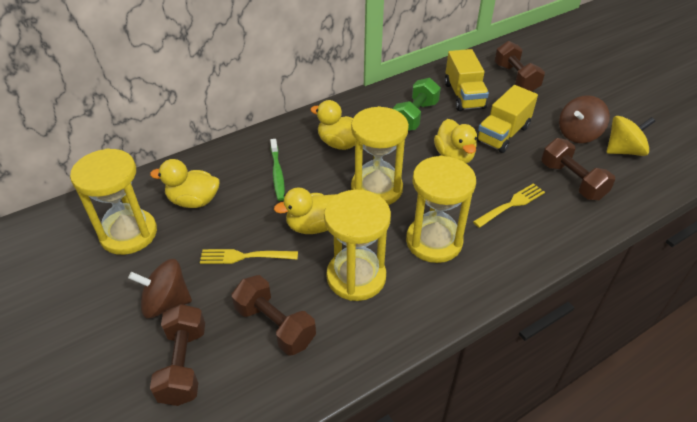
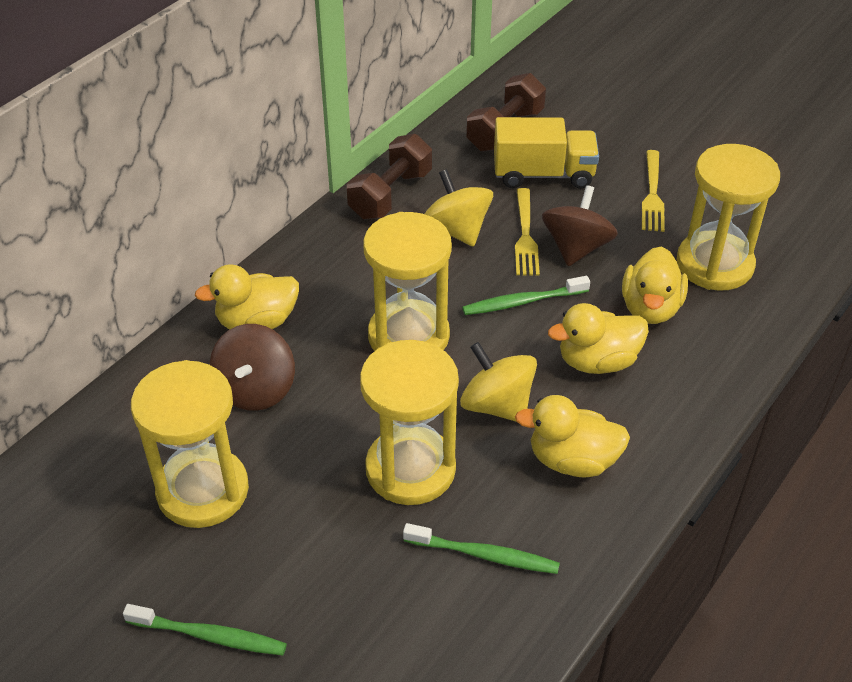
brown dumbbell: [150,304,205,406] [232,275,316,356] [495,41,545,91] [541,138,615,200] = 4 -> [347,134,432,219] [466,73,546,152] = 2
green dumbbell: [392,78,441,131] = 1 -> none = 0
green toothbrush: [270,139,285,201] = 1 -> [123,604,287,655] [403,523,560,574] [462,276,590,315] = 3
yellow spinning top: [607,116,655,156] = 1 -> [425,169,493,247] [460,342,537,422] = 2
yellow truck: [445,49,489,111] [477,85,538,153] = 2 -> [494,117,599,189] = 1

